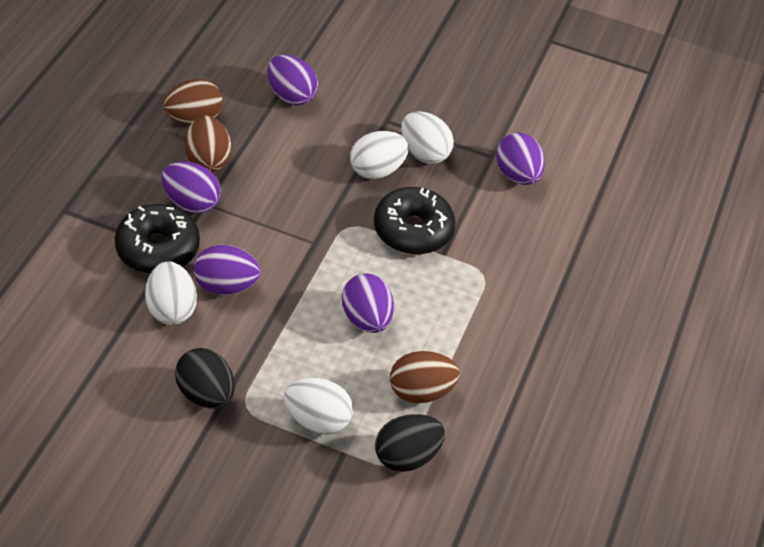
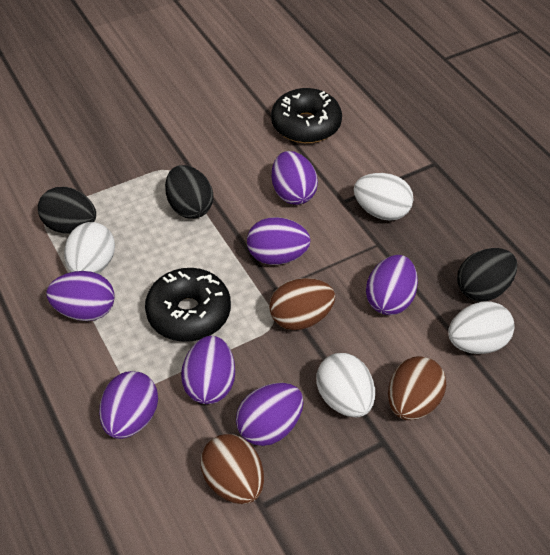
black egg: [175,348,235,409] [375,414,445,472] = 2 -> [38,187,96,234] [165,165,213,219] [457,248,517,302] = 3
purple egg: [161,161,221,213] [194,245,261,295] [267,54,318,106] [342,273,394,333] [496,132,545,185] = 5 -> [46,271,114,321] [99,371,158,439] [181,336,235,404] [236,383,303,446] [247,217,311,265] [272,151,318,205] [366,255,418,315] = 7

